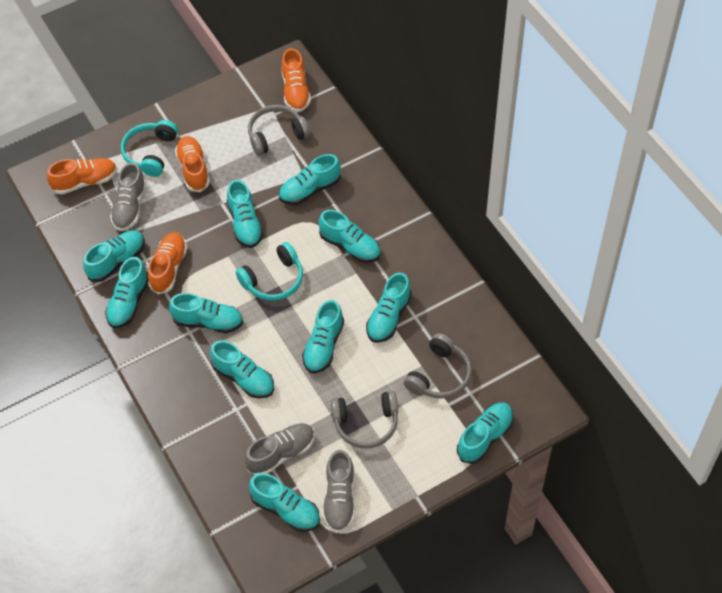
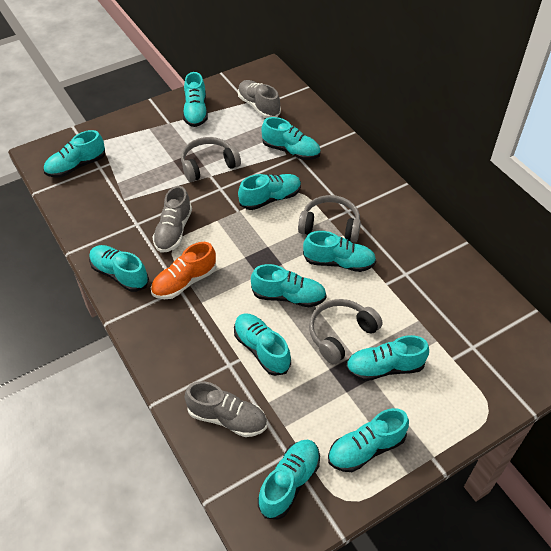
orange shoe: [47,158,117,195] [148,232,187,295] [175,136,210,192] [281,48,311,112] = 4 -> [151,242,217,299] = 1
turquoise headphones: [121,120,178,177] [236,242,303,301] = 2 -> none = 0

